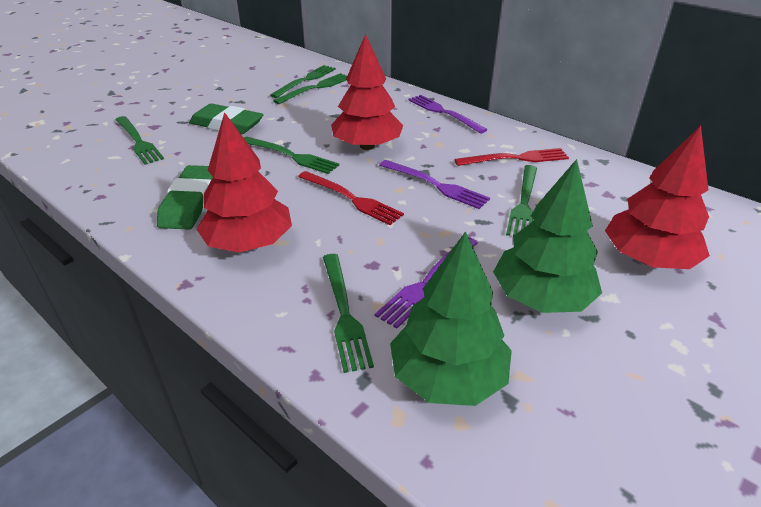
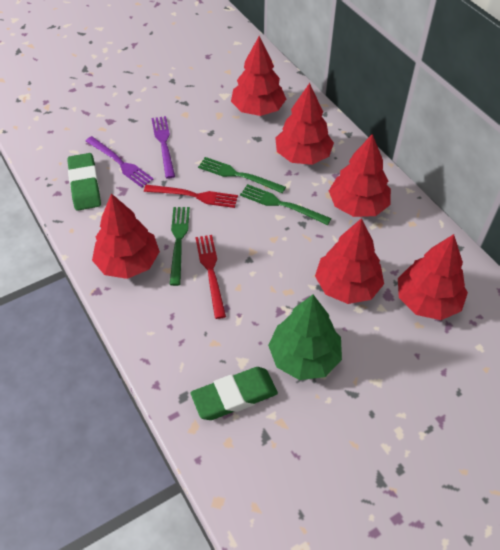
green fork: [115,116,164,165] [244,137,340,174] [270,65,336,98] [273,73,347,104] [323,254,374,373] [506,165,537,236] = 6 -> [170,207,190,286] [198,157,286,193] [240,184,331,225] = 3
green tree: [390,231,512,406] [493,159,602,313] = 2 -> [268,295,342,380] = 1
purple fork: [375,237,478,328] [379,160,490,209] [409,95,487,134] = 3 -> [86,136,154,188] [152,116,175,178] = 2
red tree: [196,112,292,253] [331,34,403,150] [605,126,710,269] = 3 -> [92,193,160,279] [231,36,286,116] [275,83,334,165] [315,218,384,304] [329,134,391,217] [398,234,468,320] = 6

